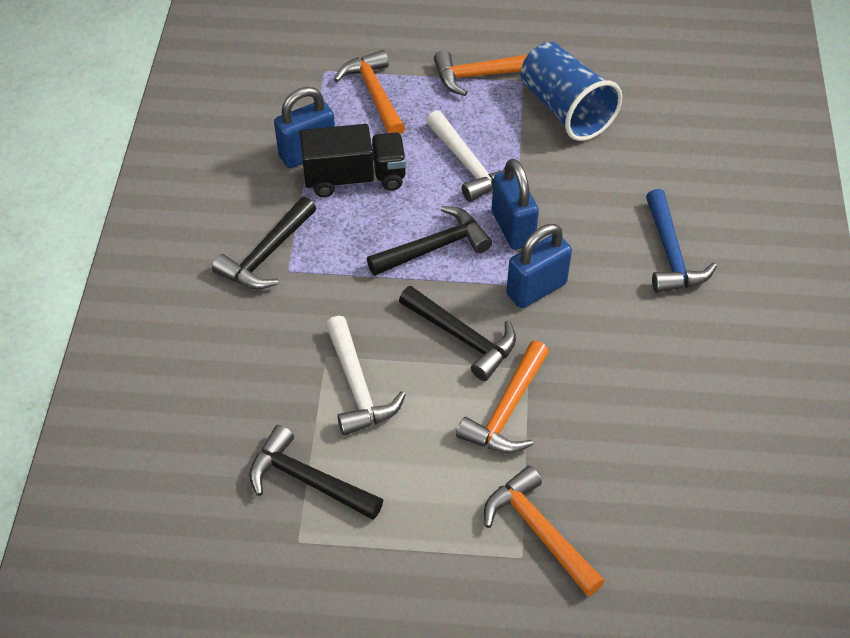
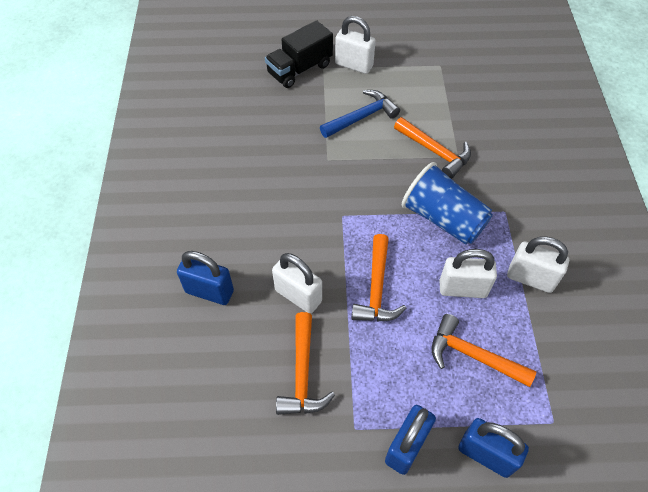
black hammer: [212,197,316,290] [249,425,383,520] [367,206,492,276] [399,286,516,381] = 4 -> none = 0
white hammer: [326,316,406,436] [426,110,506,202] = 2 -> none = 0
white padlock: none = 0 -> [272,253,322,314] [335,16,376,74] [440,249,497,298] [507,236,569,293] = 4

